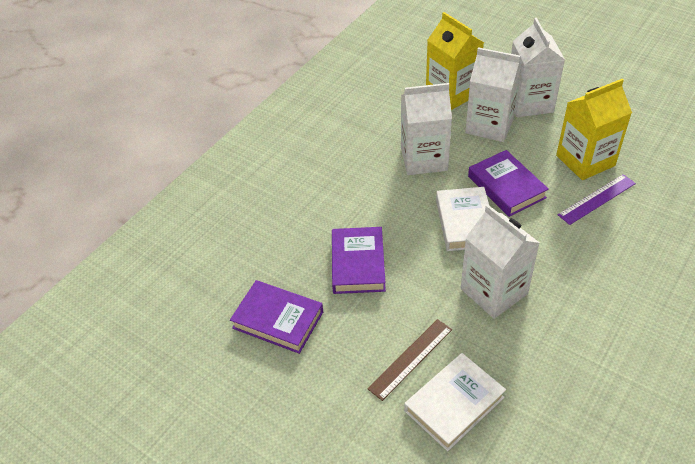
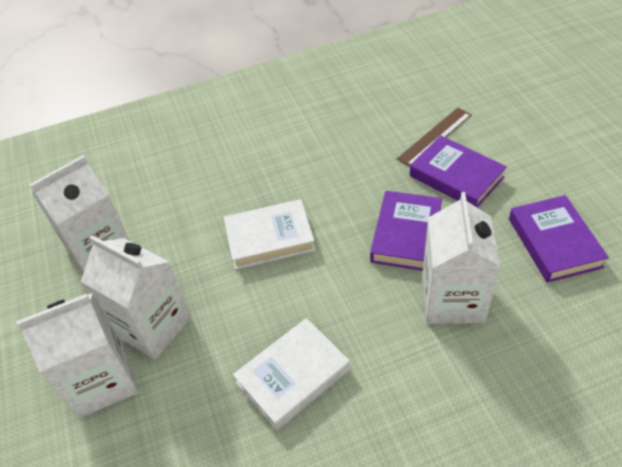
purple ruler: [558,174,636,225] = 1 -> none = 0
yellow carton: [426,12,484,110] [556,79,632,180] = 2 -> none = 0

